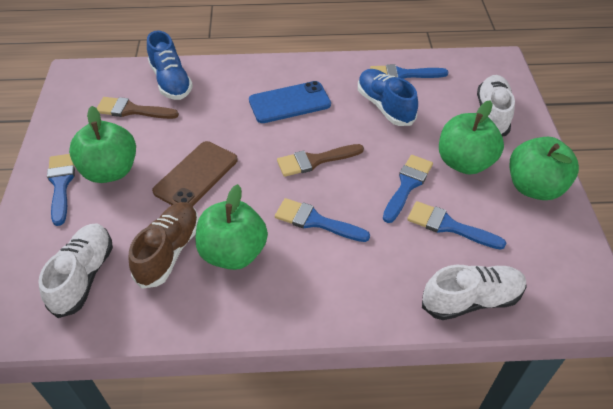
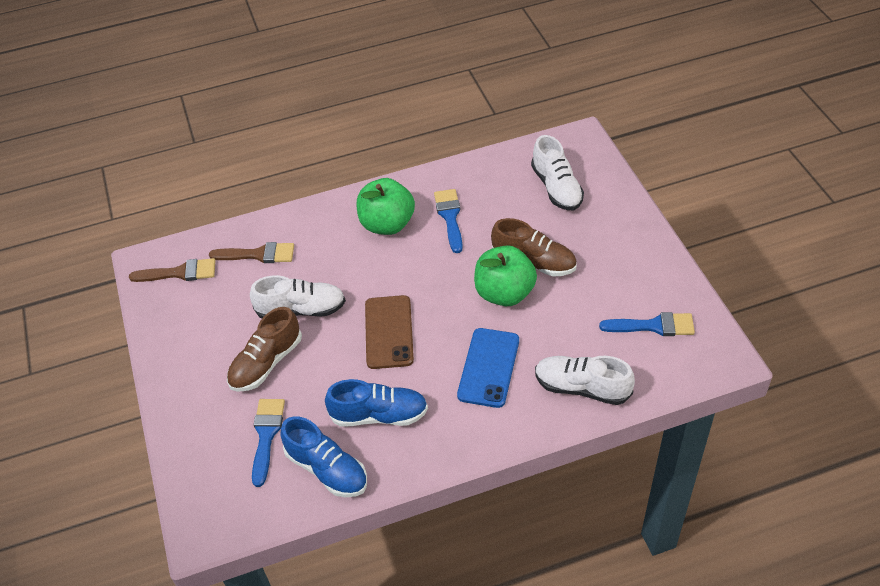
blue brush: [47,154,75,226] [275,198,370,242] [370,64,448,79] [383,155,433,223] [407,201,506,250] = 5 -> [252,399,285,487] [434,189,463,253] [599,312,695,336] = 3
brown shoe: [129,202,199,289] = 1 -> [227,307,302,392] [491,218,577,277] = 2
green apple: [69,106,136,183] [196,184,268,270] [439,100,504,175] [510,137,579,200] = 4 -> [356,178,415,235] [474,245,537,306] = 2

